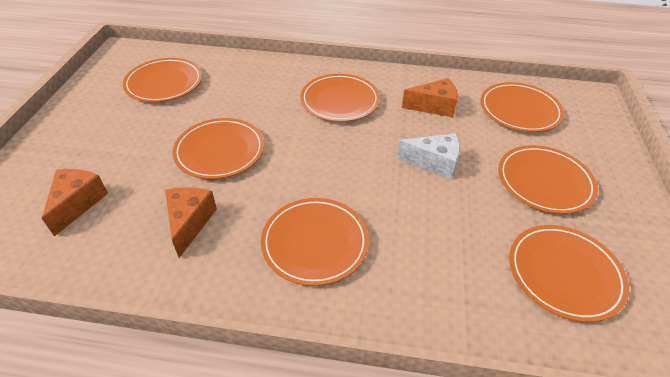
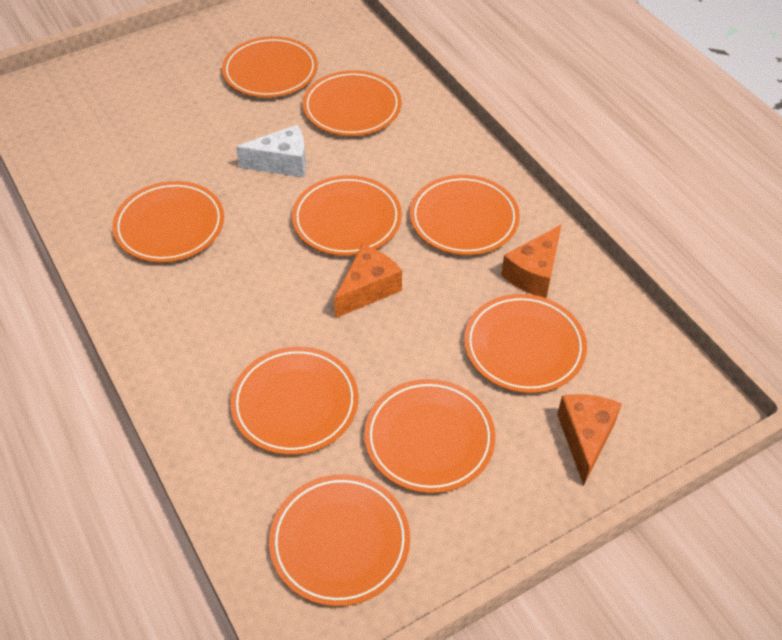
orange plate: [123,58,202,102] [173,118,264,179] [261,198,369,286] [300,74,380,122] [480,82,564,132] [498,145,598,214] [509,225,629,322] = 7 -> [113,181,224,263] [222,36,318,98] [230,347,358,455] [269,474,410,606] [292,175,402,256] [302,70,402,136] [364,379,495,493] [410,175,520,255] [464,294,587,393] = 9

